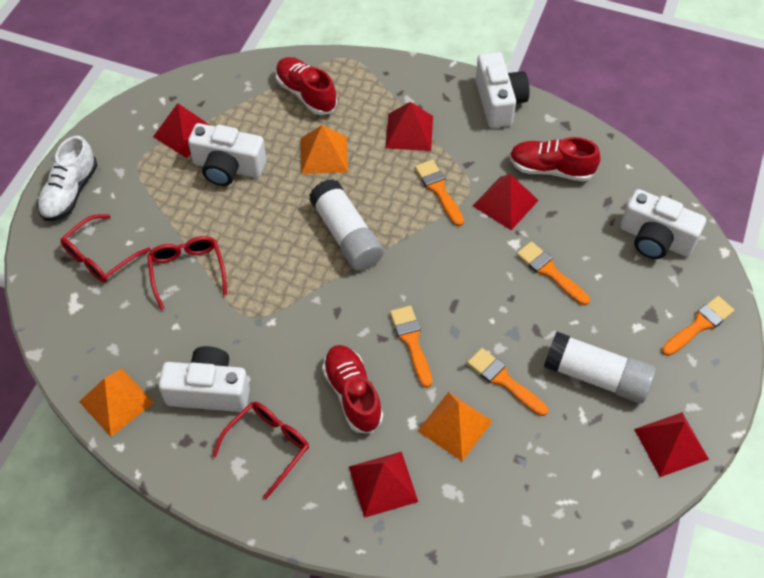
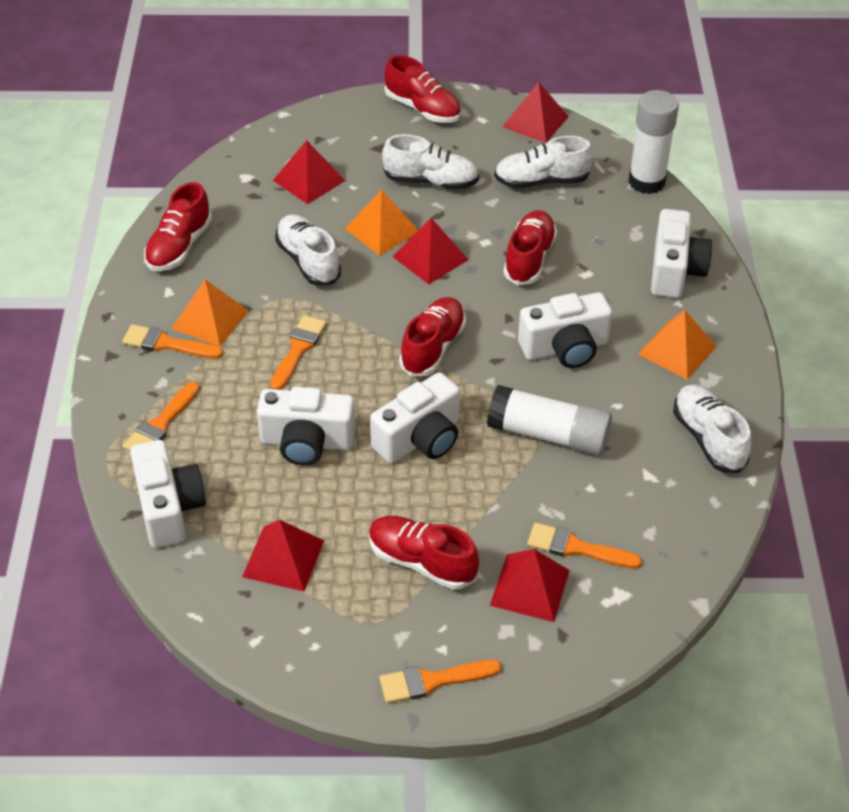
red glasses: [60,214,151,283] [147,236,227,310] [212,402,309,499] = 3 -> none = 0
red shoe: [275,57,337,115] [322,345,383,433] [509,137,601,182] = 3 -> [144,182,212,271] [369,516,479,590] [385,55,461,123] [399,297,466,377] [503,210,557,285] = 5
white camera: [158,346,250,412] [188,123,267,186] [475,52,530,128] [620,189,706,259] = 4 -> [130,440,206,548] [257,387,355,465] [370,372,460,463] [518,292,612,368] [651,209,712,298] = 5
white shoe: [37,136,97,221] = 1 -> [275,214,341,286] [382,134,479,190] [494,136,593,188] [673,385,751,473] = 4

